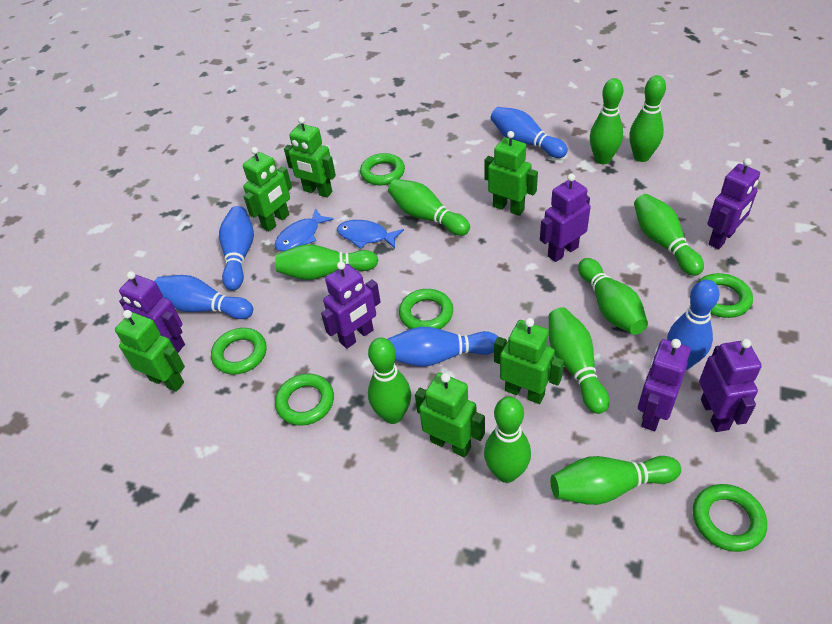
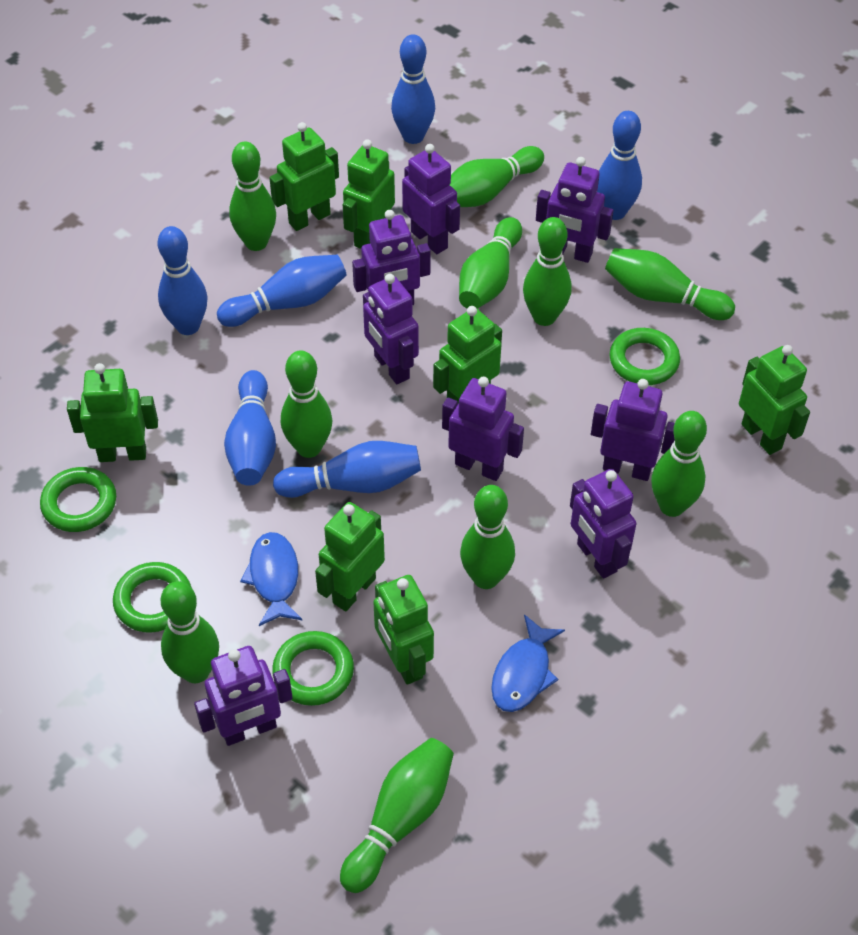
blue bowling pin: [155,275,253,319] [219,206,254,290] [388,327,498,367] [491,107,568,158] [667,279,719,370] = 5 -> [158,226,208,335] [217,255,347,327] [224,370,276,486] [273,441,421,498] [391,34,435,144] [597,111,642,220] = 6
green ring: [211,328,267,375] [275,373,334,426] [360,153,405,185] [399,289,453,329] [693,484,767,552] [697,273,753,318] = 6 -> [40,467,116,532] [113,562,192,633] [272,631,354,706] [609,328,680,385] = 4
green robot: [115,310,185,392] [243,147,292,231] [284,117,336,198] [415,373,485,458] [484,131,538,216] [494,318,564,404] = 6 -> [67,363,158,462] [269,122,339,231] [315,502,385,611] [343,139,395,249] [373,575,434,685] [433,306,502,403] [739,345,810,455] = 7
purple robot: [119,271,185,353] [321,261,381,349] [540,174,591,262] [638,339,691,431] [699,339,762,432] [707,158,760,249] = 6 -> [194,646,293,746] [352,210,431,305] [363,274,419,384] [402,144,460,254] [442,376,524,481] [536,157,613,263] [570,469,636,579] [591,379,675,481] = 8

